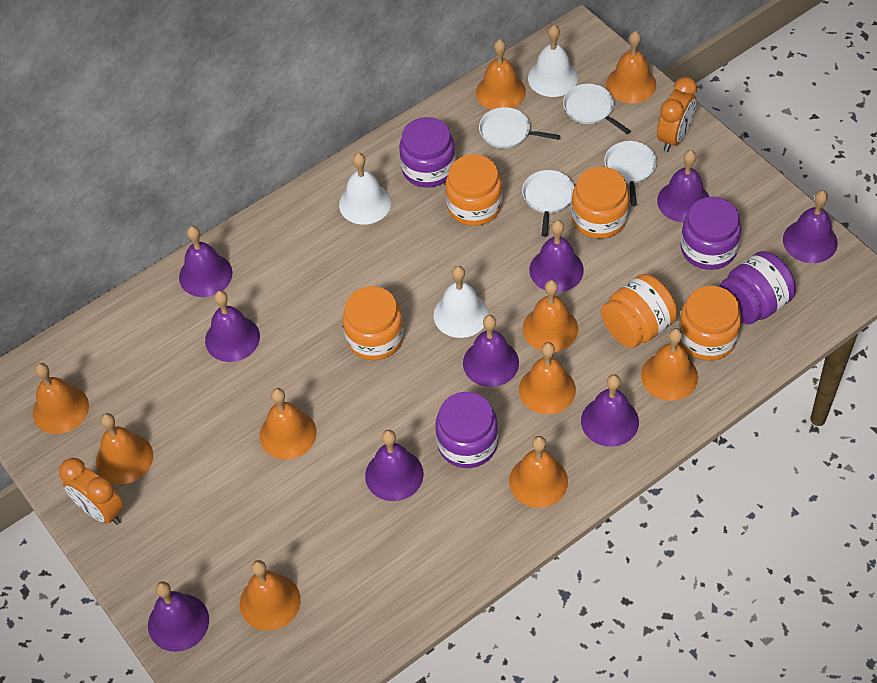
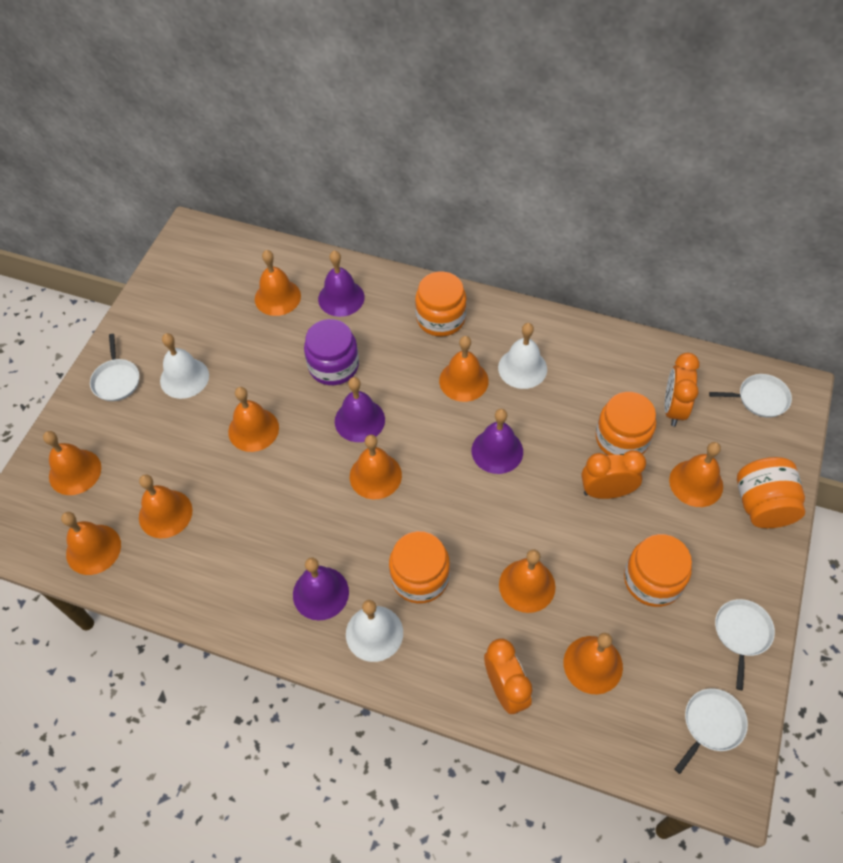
orange clock: [59,458,124,525] [657,77,697,152] = 2 -> [484,639,532,714] [582,450,646,499] [665,353,699,426] = 3
purple bell: [148,581,209,652] [179,226,232,297] [205,291,260,362] [365,430,424,501] [463,315,519,387] [529,220,584,292] [581,374,639,447] [657,150,709,222] [783,190,838,263] = 9 -> [293,558,349,621] [318,251,365,317] [335,377,385,442] [472,409,523,474] = 4
purple jar: [399,117,456,188] [435,392,498,468] [681,197,741,270] [719,251,796,325] = 4 -> [304,319,359,385] = 1

